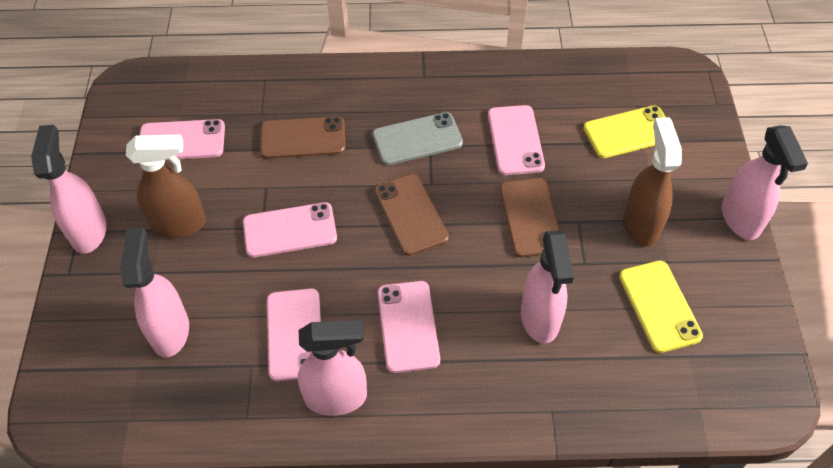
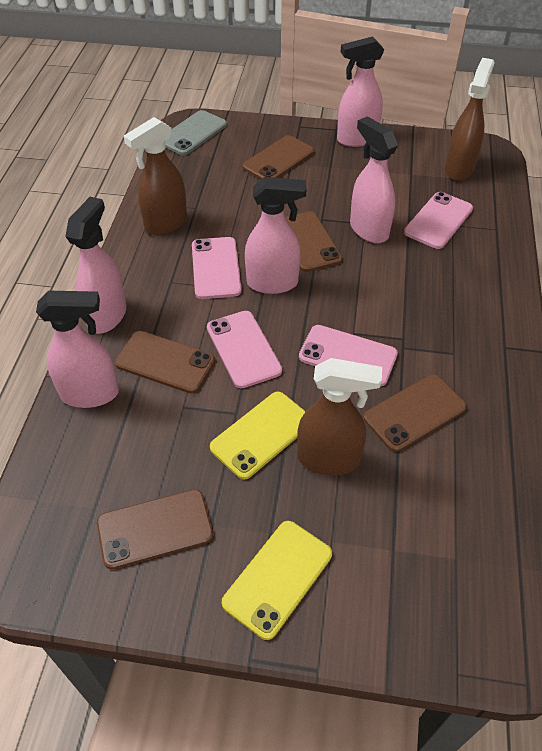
brown phone: [260,116,346,159] [374,174,449,256] [499,178,560,257] = 3 -> [97,489,213,569] [115,331,215,393] [242,135,314,180] [285,211,343,272] [363,374,467,452] = 5
brown spray bottle: [126,135,206,238] [623,117,682,247] = 2 -> [124,117,187,235] [297,358,382,476] [445,58,495,181] = 3
pink phone: [140,119,225,160] [243,202,337,258] [267,288,321,381] [378,281,440,373] [488,105,545,175] = 5 -> [192,237,242,299] [207,311,282,389] [299,325,398,386] [404,192,473,249] = 4

